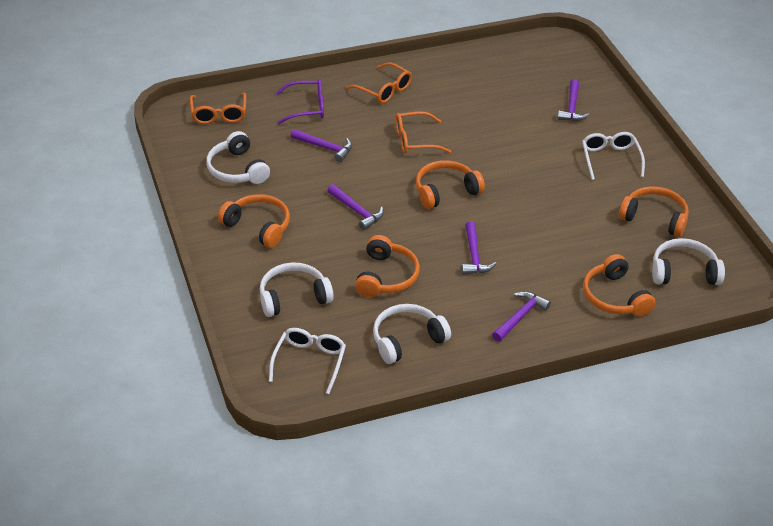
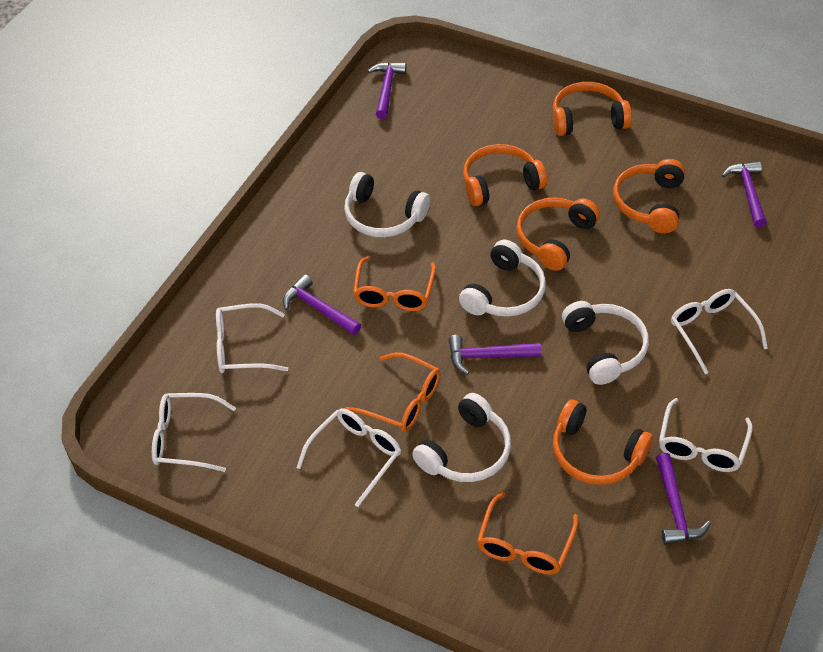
purple glasses: [276,79,324,124] = 1 -> none = 0
white glasses: [269,328,346,394] [582,132,645,180] = 2 -> [152,393,236,472] [216,303,288,373] [297,408,401,507] [659,398,753,472] [671,289,768,374] = 5

